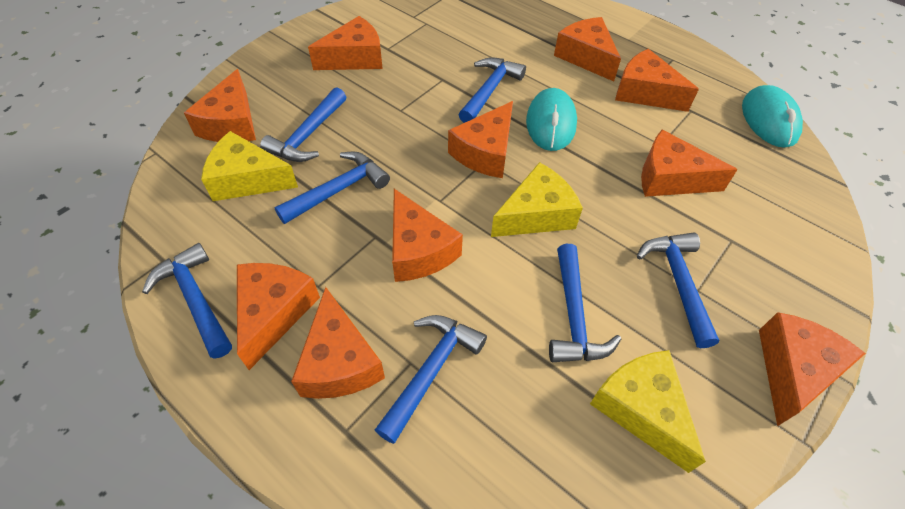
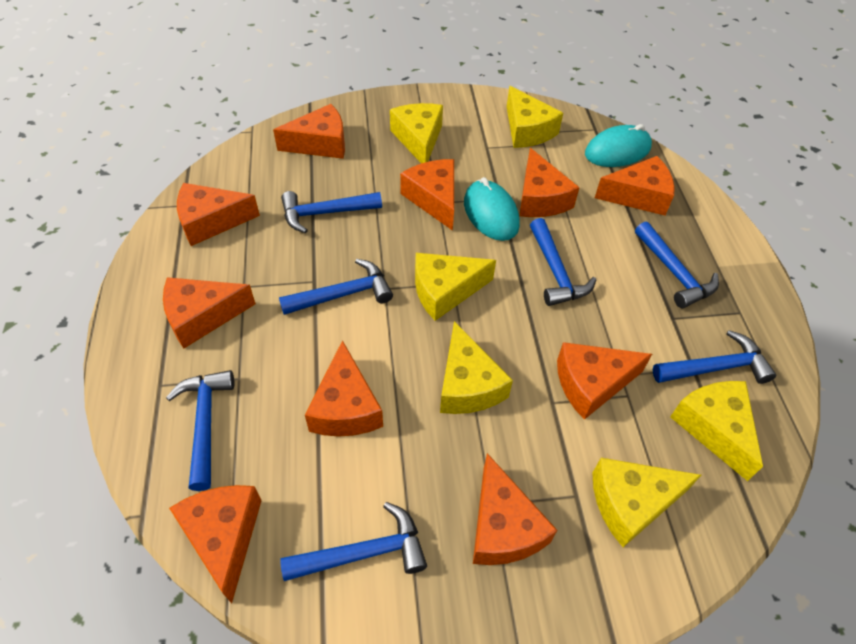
yellow cheese: [201,131,298,201] [491,162,583,237] [590,350,706,473] = 3 -> [390,103,443,163] [415,253,496,321] [440,321,513,414] [507,86,563,148] [592,458,701,547] [670,381,763,481] = 6

